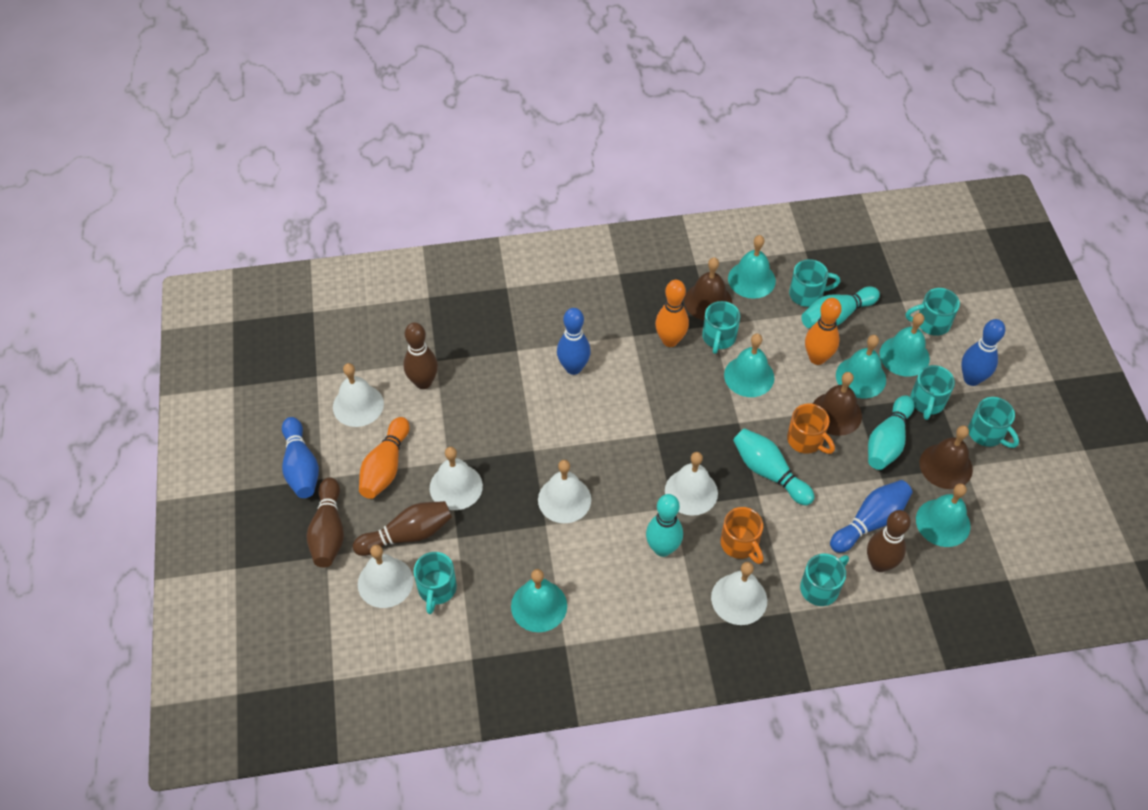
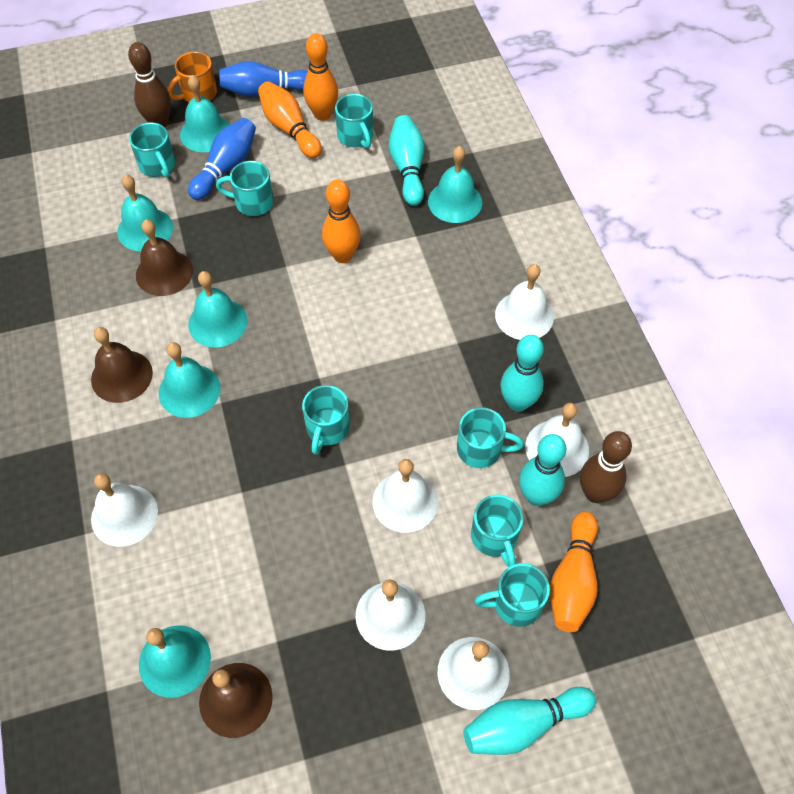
blue bowling pin: [282,417,319,498] [557,308,591,375] [830,480,913,553] [961,319,1005,386] = 4 -> [188,118,256,200] [219,61,308,97] = 2
brown bowling pin: [306,478,344,567] [353,501,452,556] [403,322,438,389] [867,510,911,572] = 4 -> [128,42,171,127] [580,431,632,503] = 2
orange bowling pin: [359,417,410,499] [655,280,689,347] [805,298,842,365] = 3 -> [258,81,322,158] [303,33,338,121] [322,179,361,263] [550,511,598,632] = 4
orange mug: [720,507,764,564] [787,404,835,454] = 2 -> [168,52,217,102] = 1

